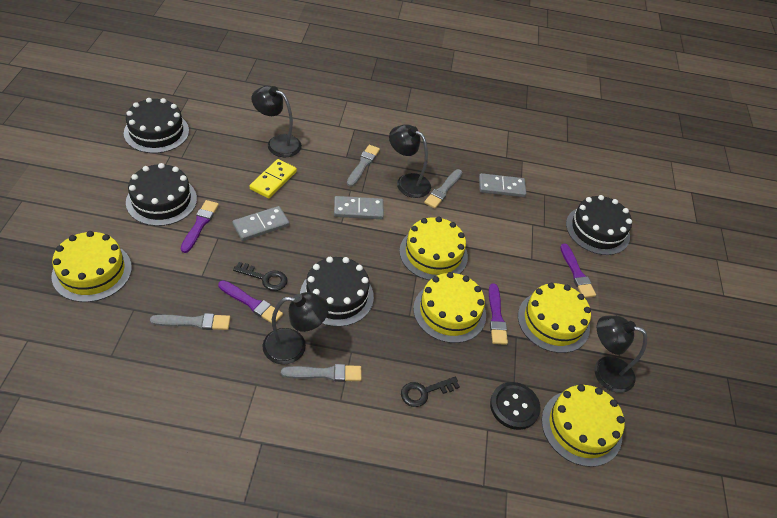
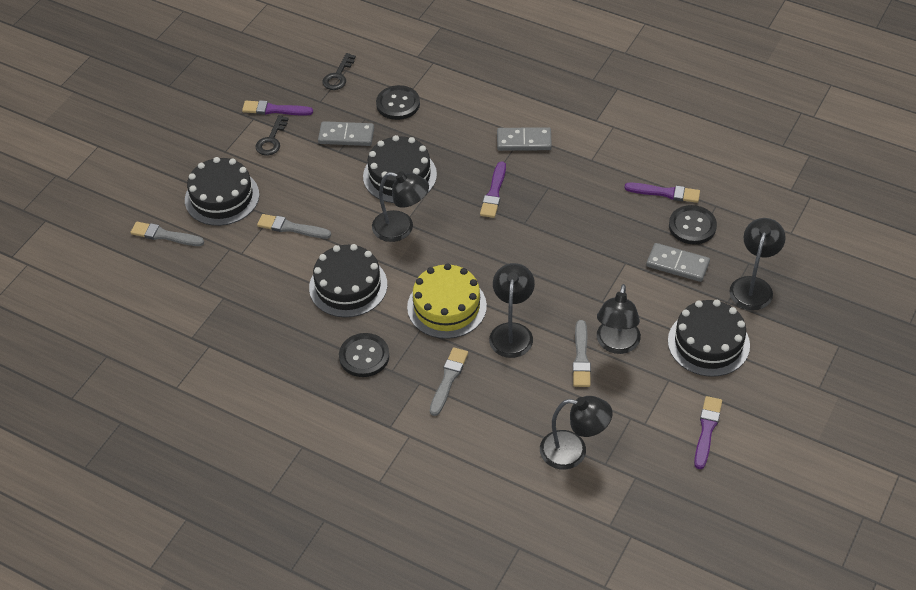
black button: [490,382,541,430] = 1 -> [339,333,389,377] [376,85,420,120] [669,205,717,245] = 3
black lamp: [251,86,302,157] [262,292,329,365] [389,124,431,198] [595,315,647,393] = 4 -> [372,171,429,242] [489,263,535,358] [540,396,612,470] [597,284,641,354] [729,218,786,310] = 5
yellow cake: [51,231,132,302] [399,217,468,280] [413,272,486,343] [518,283,591,353] [542,384,625,467] = 5 -> [407,263,487,339] = 1
yellow domino: [250,159,297,199] = 1 -> none = 0

